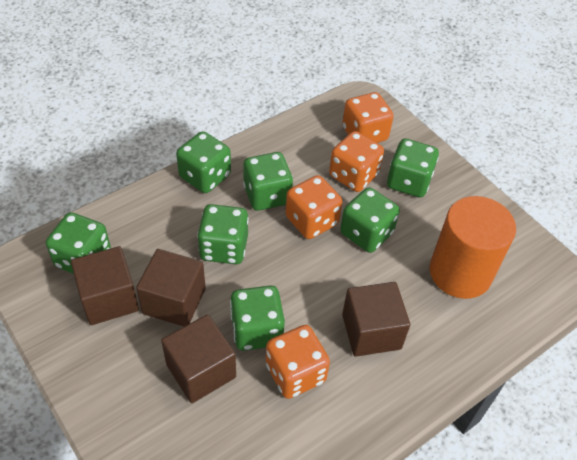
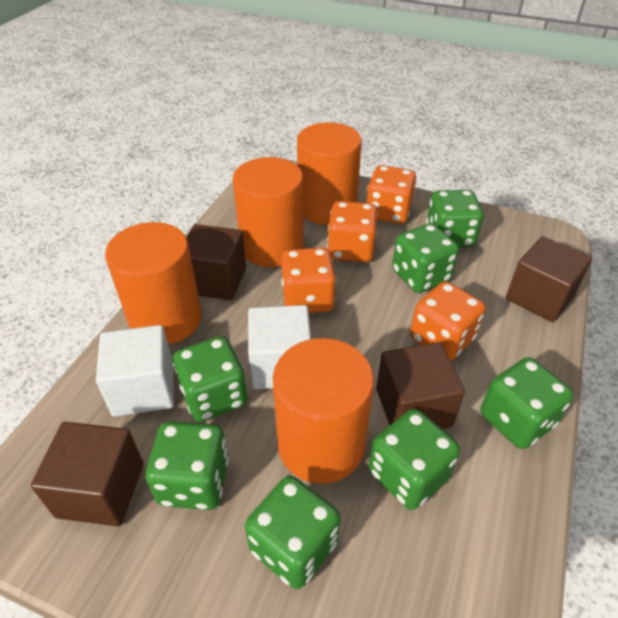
orange cylinder: [430,196,516,299] = 1 -> [105,222,202,345] [233,157,304,267] [273,338,374,484] [297,123,362,225] = 4
white cube: none = 0 -> [96,325,174,417] [248,305,311,389] = 2

